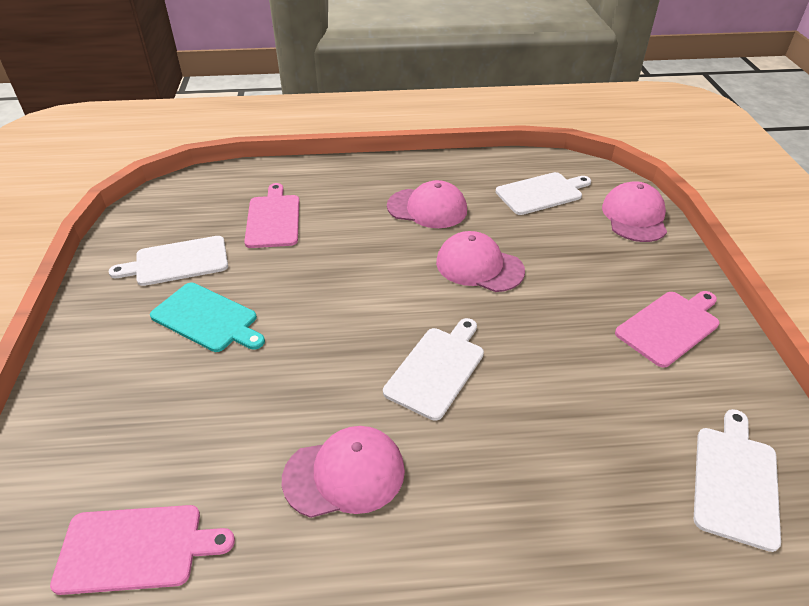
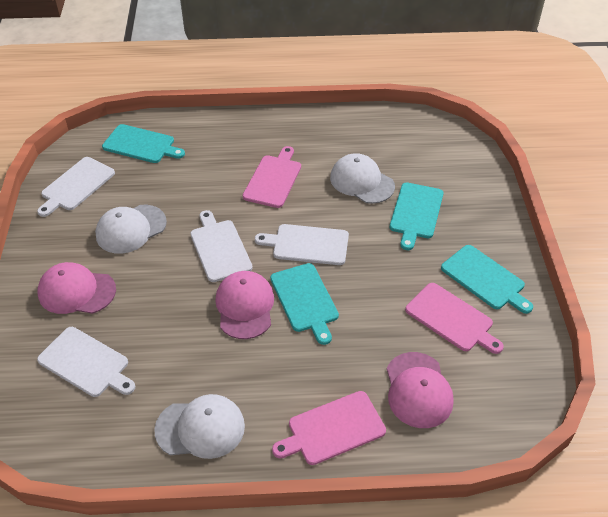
pink cap: [282,426,405,518] [387,180,467,228] [436,231,525,292] [602,181,667,242] = 4 -> [38,262,116,314] [215,271,274,339] [387,352,454,428] = 3
turquoise cutting board: [150,283,265,352] = 1 -> [102,124,185,163] [270,263,339,345] [390,183,444,250] [441,245,533,314] = 4
white cap: none = 0 -> [95,205,167,254] [154,394,245,459] [330,153,395,204] = 3

